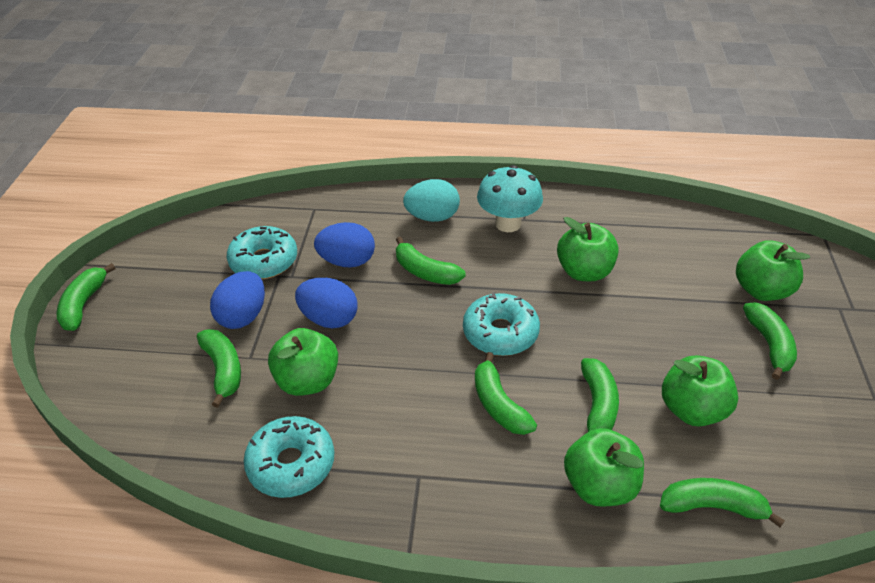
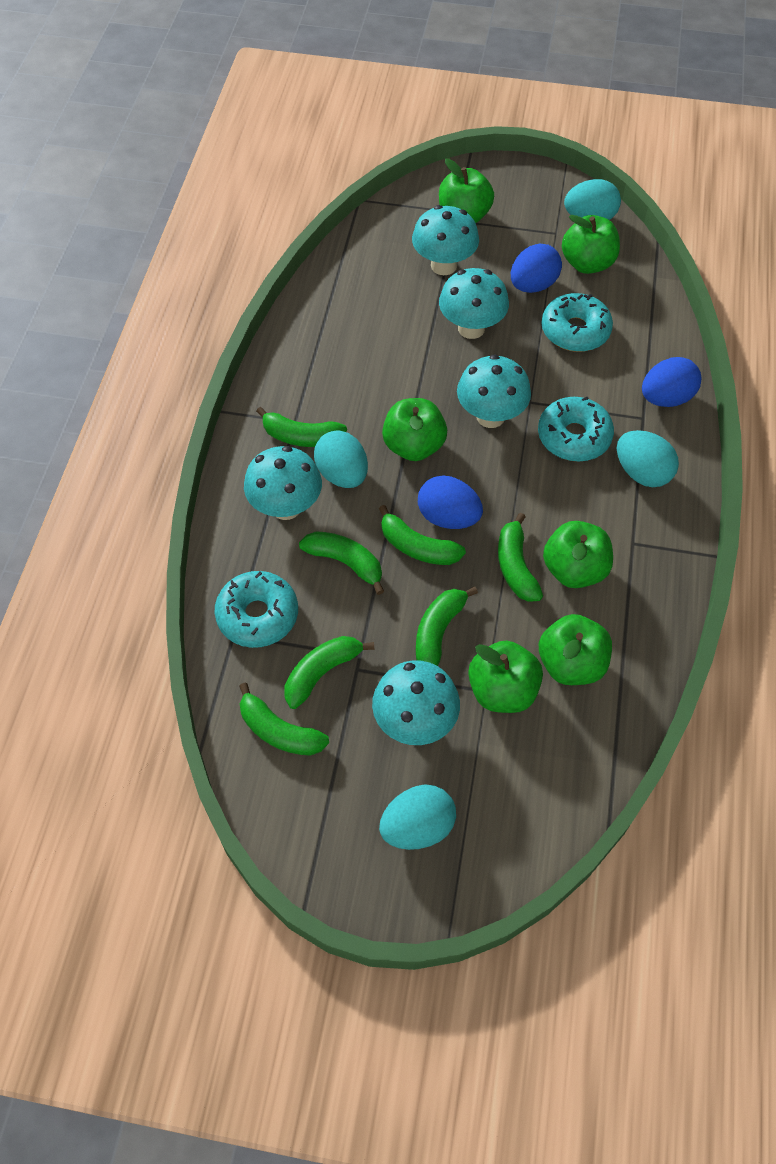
green apple: [268,328,338,396] [557,217,619,281] [564,428,644,507] [662,355,738,427] [736,240,810,301] = 5 -> [382,398,447,461] [439,159,494,223] [468,640,543,713] [539,614,612,685] [543,521,613,588] [562,215,620,274] = 6
turquoise egg: [403,179,460,222] = 1 -> [314,430,368,488] [379,784,456,850] [564,179,621,220] [617,430,679,487] = 4
turquoise mushroom: [477,165,543,232] = 1 -> [244,446,322,520] [372,660,460,745] [412,205,479,275] [439,268,509,339] [457,354,531,428] = 5

